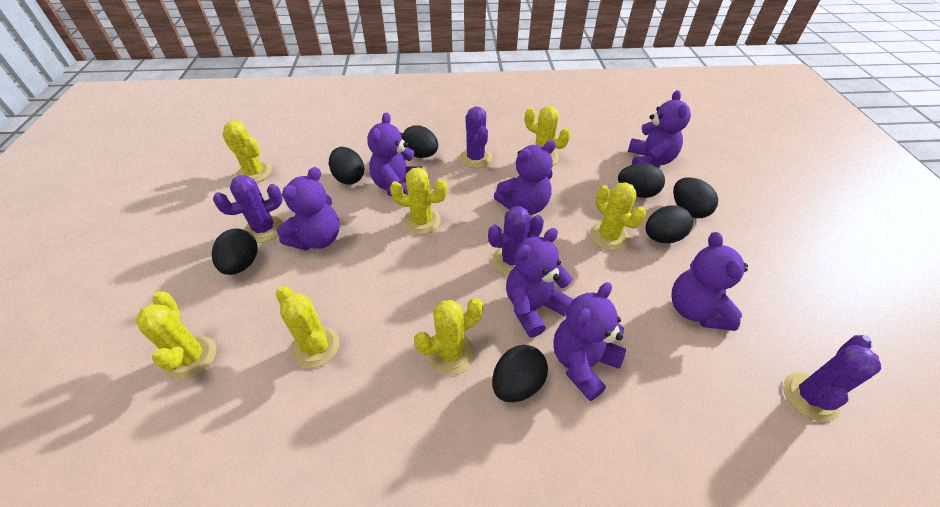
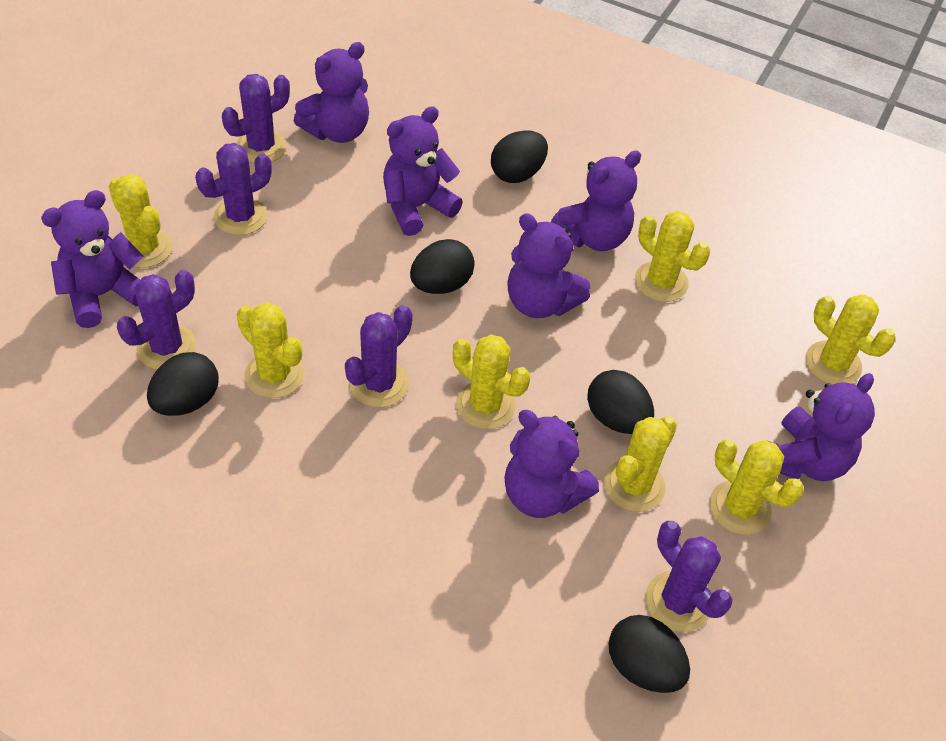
black egg: [212,228,258,275] [329,147,365,185] [402,125,438,158] [492,345,548,402] [618,163,665,198] [646,205,693,243] [673,177,718,218] = 7 -> [147,352,219,416] [410,239,475,294] [491,130,548,183] [587,370,654,434] [608,615,690,693] = 5
purple cactus: [213,175,283,243] [460,107,492,168] [488,206,544,275] [783,335,881,422] = 4 -> [117,270,197,370] [195,143,272,235] [222,74,290,163] [345,305,413,407] [646,521,733,632] = 5

